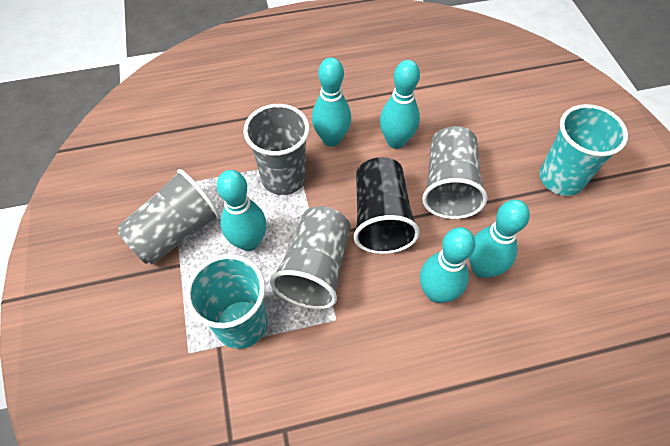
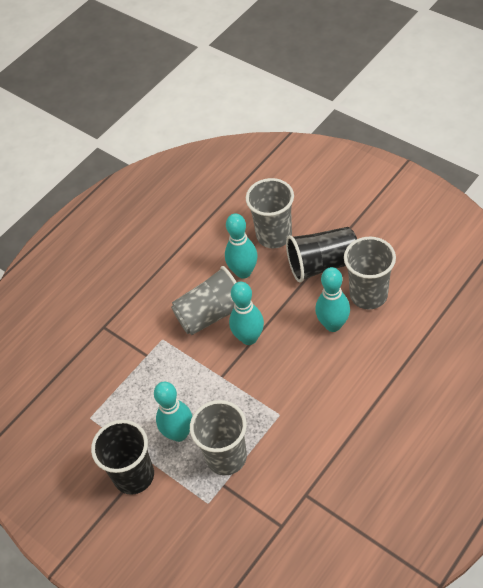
black cup: [354,157,420,254] = 1 -> [91,420,154,495] [286,227,357,282] = 2
turquoise bowling pin: [217,170,266,251] [312,57,351,147] [380,60,420,149] [420,227,475,303] [469,200,530,278] = 5 -> [154,382,192,442] [225,213,258,279] [229,282,264,345] [315,267,350,332] = 4
turquoise cup: [186,254,268,349] [539,104,628,196] = 2 -> none = 0

